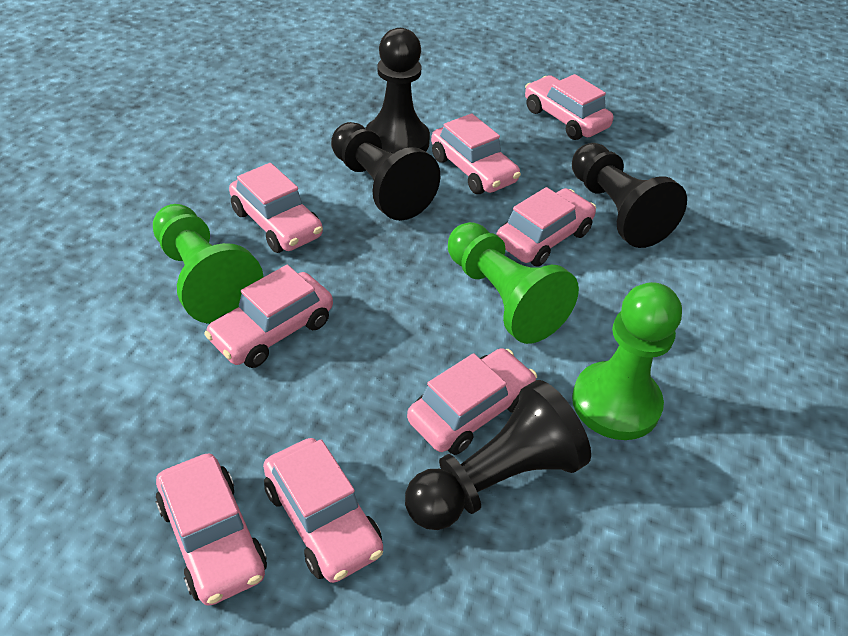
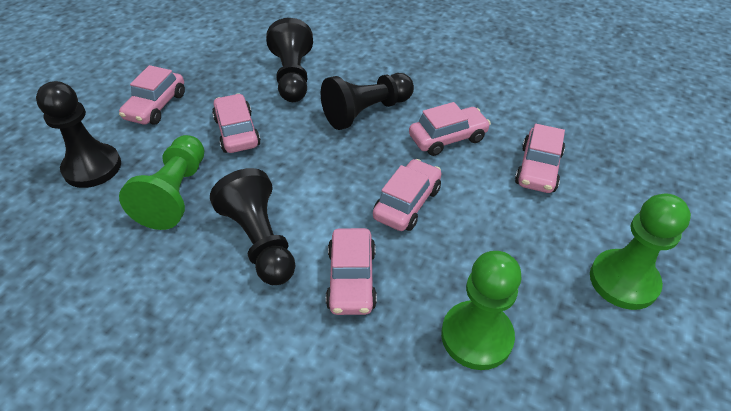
pink car: [155,453,267,606] [204,265,333,368] [229,163,323,253] [263,438,383,583] [407,348,537,455] [431,113,521,194] [496,187,596,267] [525,74,613,140] = 8 -> [119,65,185,125] [212,93,261,153] [326,228,377,315] [373,159,441,231] [409,102,491,156] [515,124,565,193] = 6

